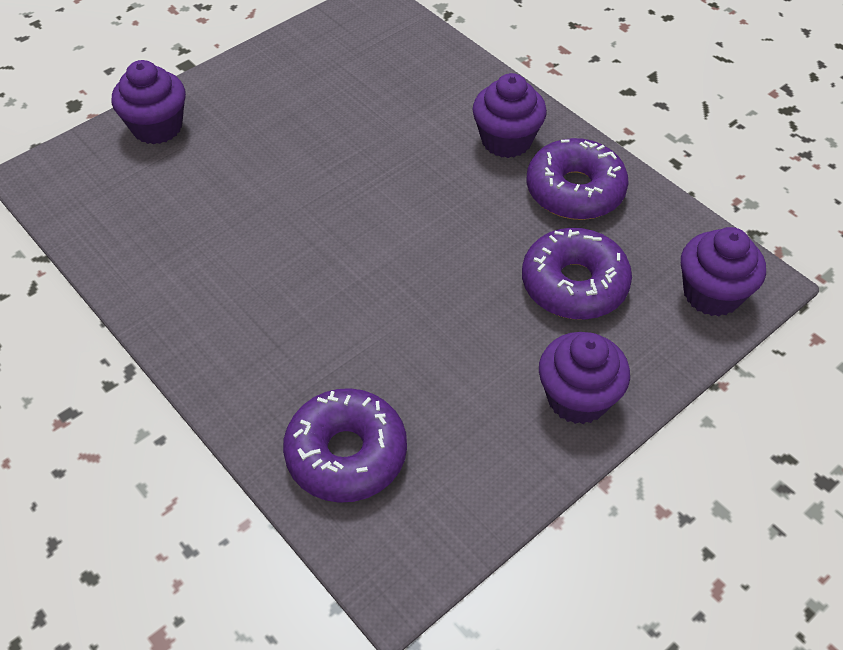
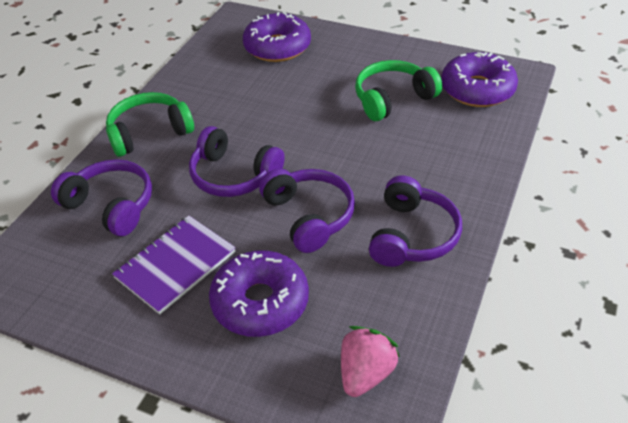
green headphones: none = 0 -> [106,92,194,157] [355,60,442,121] = 2
pink strawberry: none = 0 -> [341,326,400,397] = 1
purple cupcake: [112,60,186,144] [472,73,547,158] [539,332,630,424] [681,227,766,316] = 4 -> none = 0
purple headphones: none = 0 -> [51,159,152,236] [189,126,285,197] [259,169,355,253] [369,175,462,267] = 4
purple notebook: none = 0 -> [112,216,236,314] = 1

